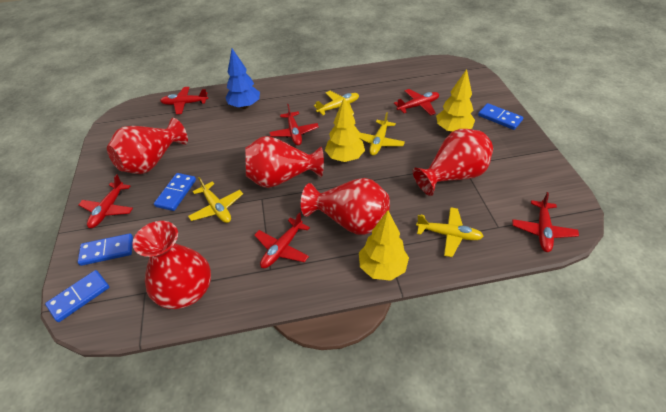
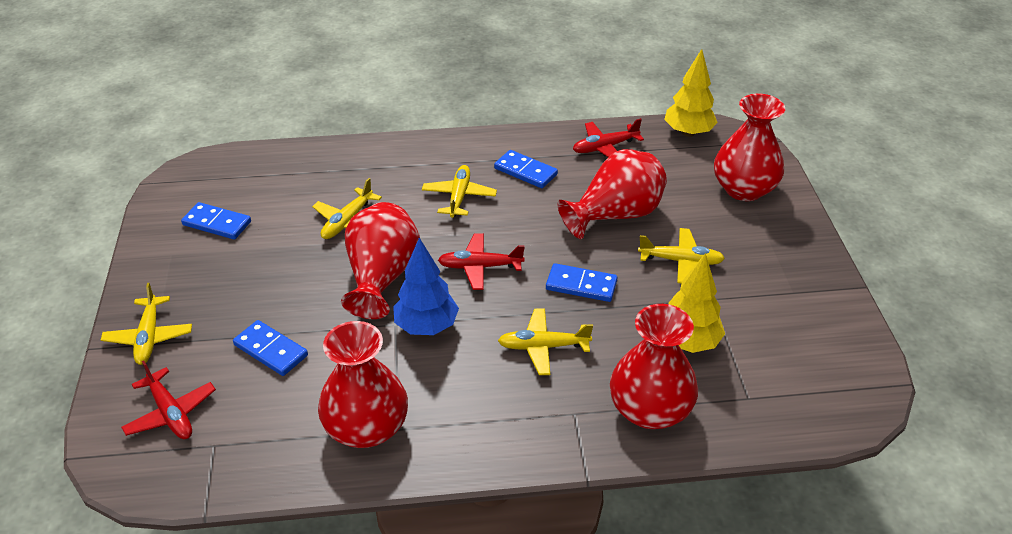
red plane: [79,174,133,228] [160,87,208,114] [254,212,310,268] [269,104,319,146] [394,89,439,115] [512,192,579,252] = 6 -> [121,360,216,439] [438,233,525,290] [573,118,644,157] = 3
yellow plane: [188,177,243,223] [314,91,359,115] [359,112,405,155] [416,207,484,257] = 4 -> [101,283,192,365] [312,178,382,239] [422,165,497,218] [498,308,593,375] [638,228,725,283] = 5
yellow tree: [325,98,365,162] [359,210,409,281] [436,69,475,132] = 3 -> [664,49,718,137] [668,253,725,353] = 2

